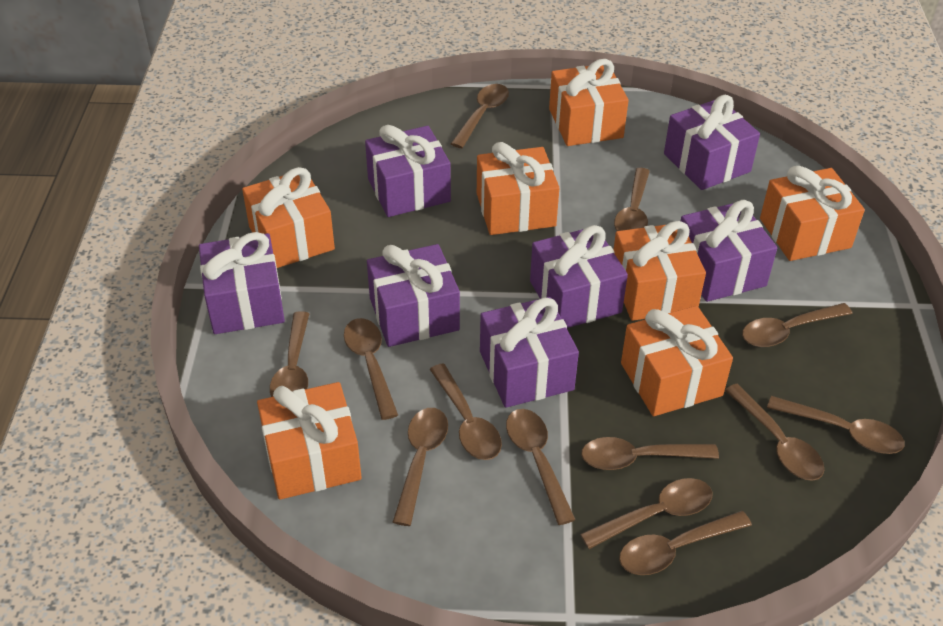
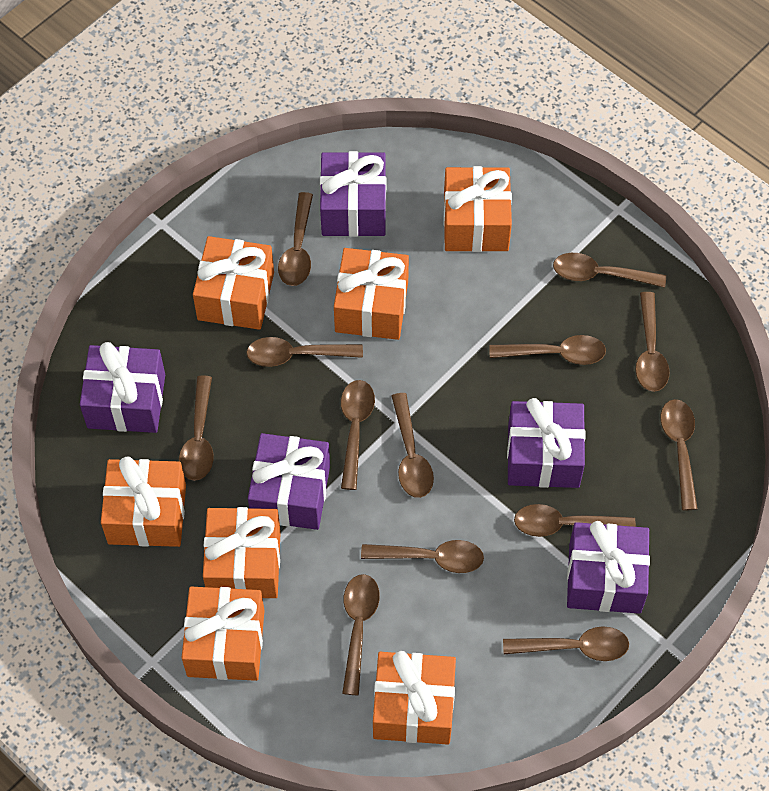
purple gift: [199,232,285,334] [365,125,451,217] [367,244,460,347] [480,297,579,408] [530,225,628,328] [664,95,760,190] [681,200,777,302] = 7 -> [80,342,165,433] [248,433,330,530] [320,151,386,237] [507,398,586,488] [567,521,650,614] = 5

